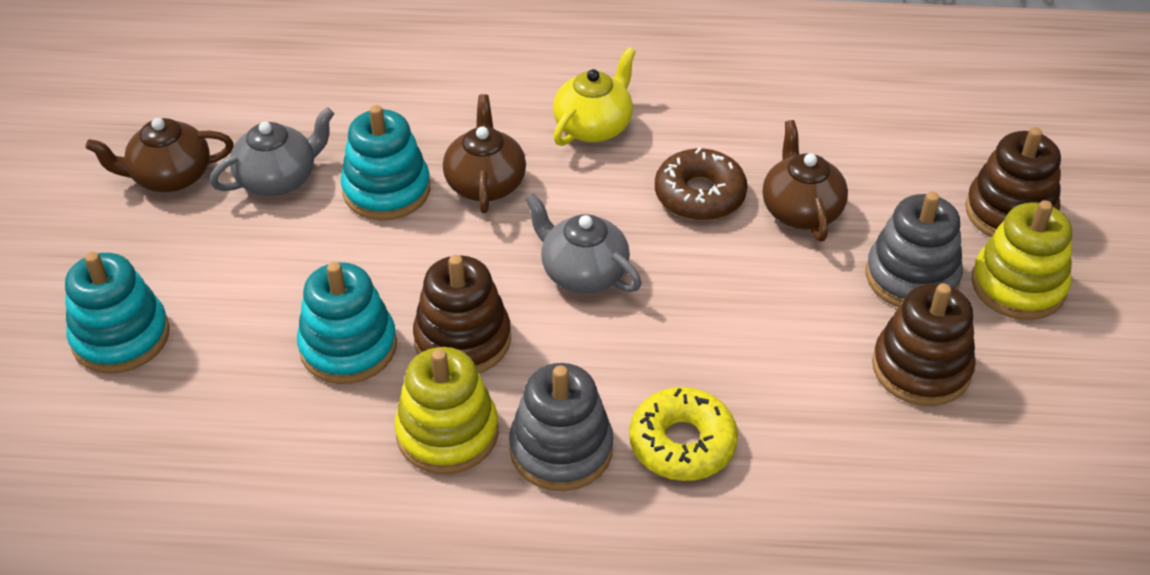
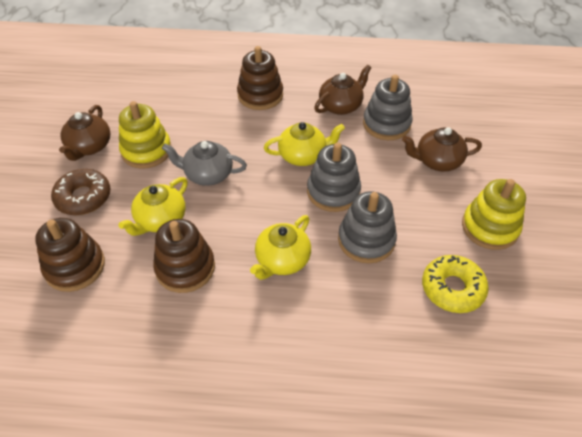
grey stacking toy: [509,363,613,491] [866,192,963,307] = 2 -> [307,143,361,212] [338,191,397,263] [363,75,413,140] = 3
grey teapot: [210,107,334,196] [525,193,642,293] = 2 -> [162,141,247,186] = 1
turquoise stacking toy: [65,252,170,374] [297,262,397,384] [341,105,430,220] = 3 -> none = 0
yellow teapot: [553,47,636,146] = 1 -> [119,177,188,236] [250,215,311,280] [264,122,345,166] = 3

